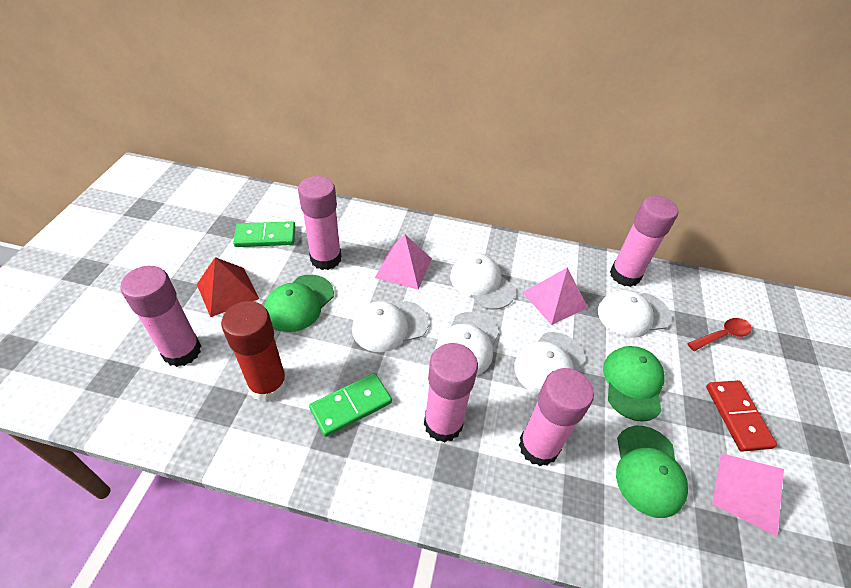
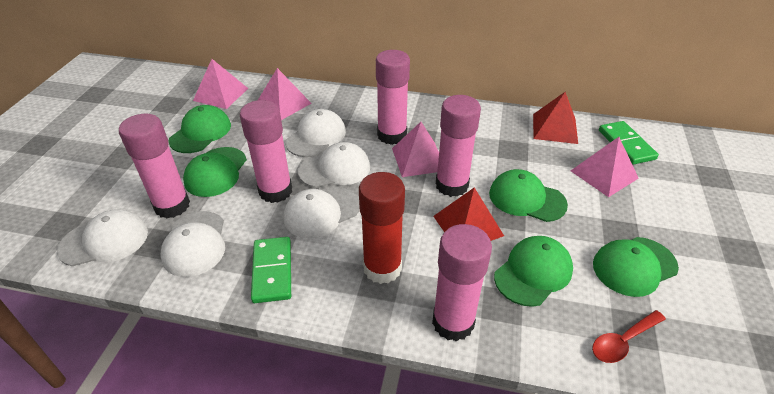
green cap: [265,275,334,332] [603,346,665,422] [616,426,688,518] = 3 -> [168,105,231,153] [183,147,247,197] [489,169,568,222] [494,236,573,307] [593,237,679,297] = 5
pink pyramid: [375,235,432,290] [522,268,588,325] [712,453,784,537] = 3 -> [193,59,248,109] [258,68,312,120] [392,122,439,177] [571,137,639,197] = 4
red domino: [706,380,777,452] = 1 -> none = 0
red pyramid: [197,257,259,317] = 1 -> [433,187,504,241] [533,92,578,144] = 2

